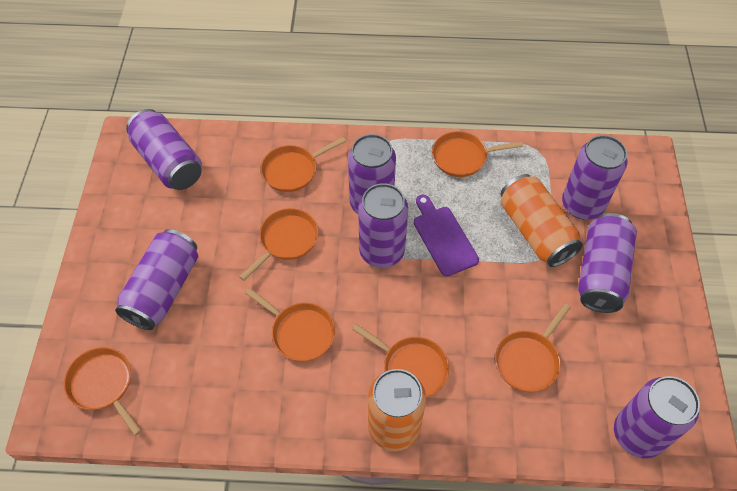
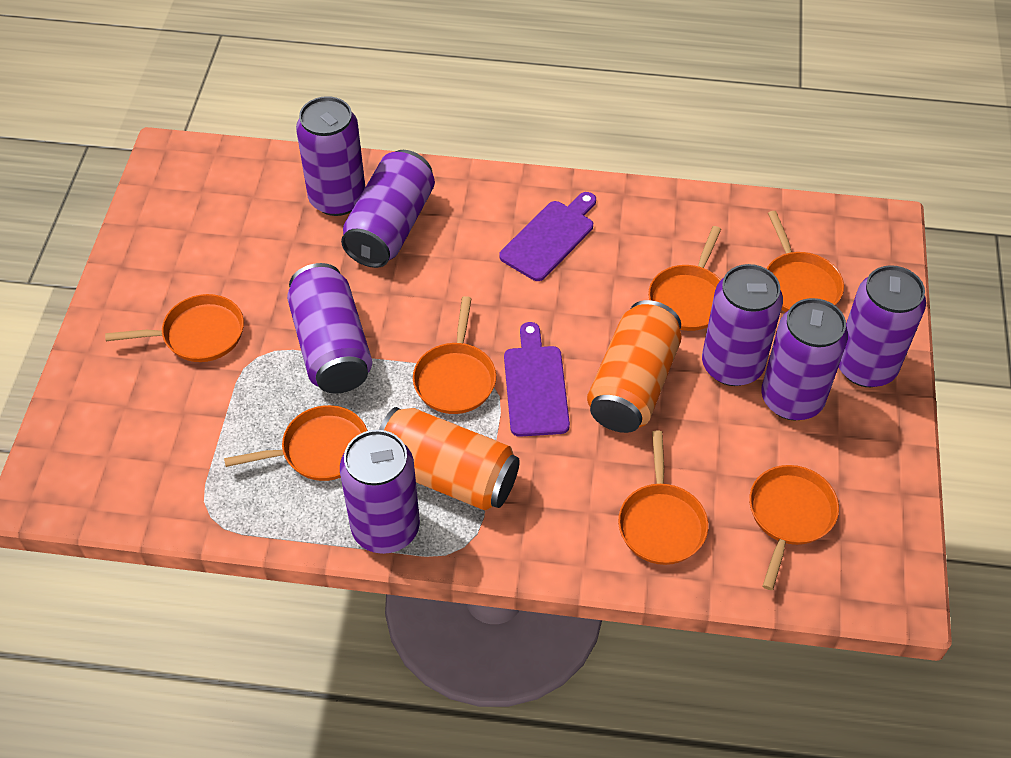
purple cutting board: [414,195,479,276] = 1 -> [499,192,596,281] [504,322,570,437] = 2

